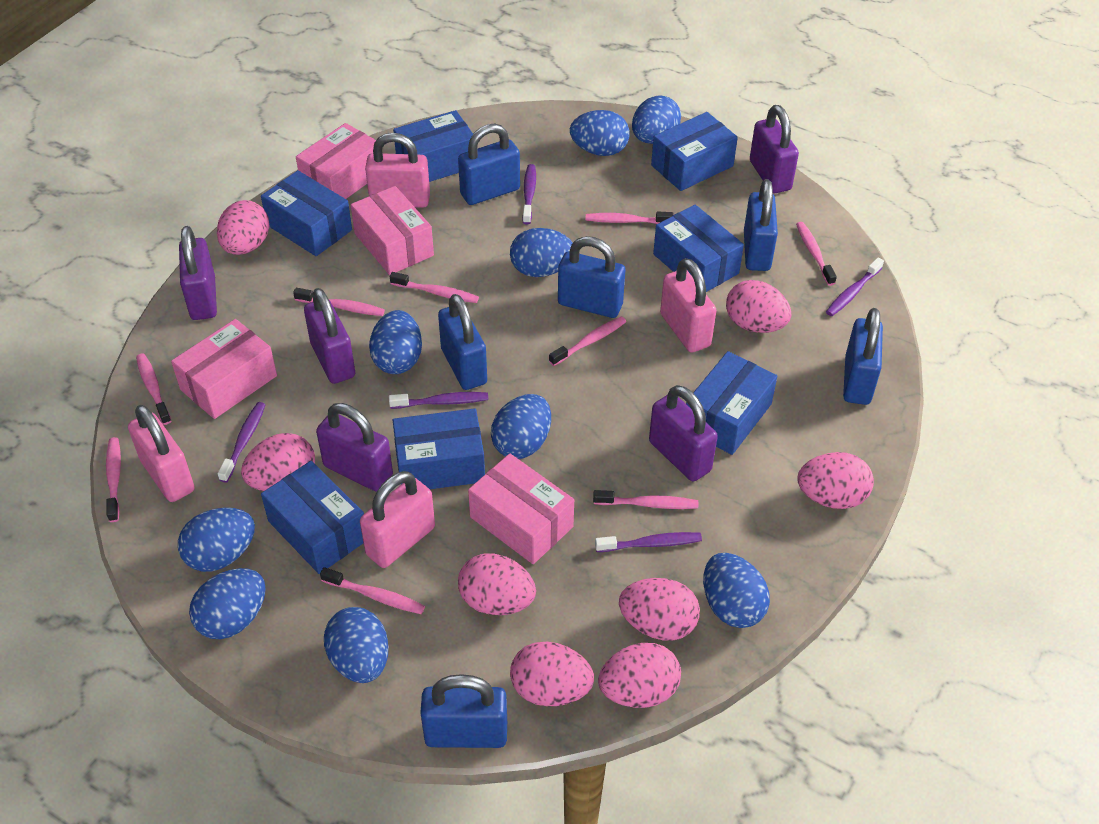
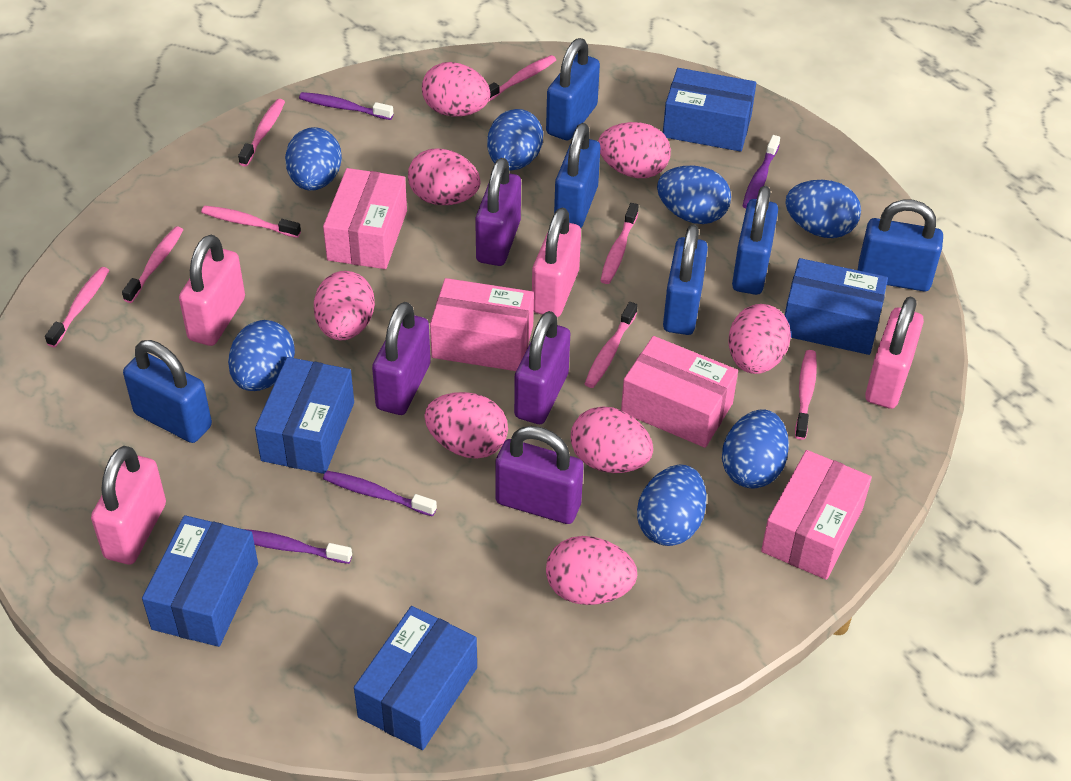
blue box: [261,170,352,256] [261,461,364,574] [393,110,473,182] [393,408,485,489] [651,112,738,191] [653,205,744,292] [686,351,777,455] = 7 -> [142,515,258,647] [255,357,354,474] [354,606,477,750] [663,68,756,152] [785,258,888,355] = 5
blue egg: [178,508,255,572] [189,568,266,639] [324,607,389,683] [369,310,422,374] [491,394,551,459] [510,228,573,277] [570,110,629,156] [632,96,681,144] [703,553,770,628] = 9 -> [228,320,295,391] [285,127,342,191] [487,109,543,171] [637,464,706,546] [657,166,731,224] [722,409,789,488] [785,180,861,238] = 7
pink toothbrush: [106,437,121,522] [136,353,171,425] [293,288,385,316] [320,567,425,614] [390,272,479,303] [549,316,626,366] [586,211,674,224] [593,490,698,509] [796,222,837,286] = 9 -> [45,267,109,347] [122,226,183,303] [201,206,301,238] [238,99,285,166] [488,55,556,102] [585,302,637,388] [600,203,639,284] [795,350,817,440] = 8
purple padlock: [179,226,217,320] [304,288,355,384] [316,403,393,491] [649,385,718,481] [750,105,799,193] = 5 -> [372,302,431,415] [475,158,521,266] [495,426,584,524] [514,311,570,424] = 4
purple toothbrush: [218,402,265,483] [389,392,488,409] [522,164,536,224] [595,532,702,552] [826,258,884,316] = 5 -> [244,529,352,564] [299,92,393,120] [323,471,437,516] [743,135,780,209] = 4

